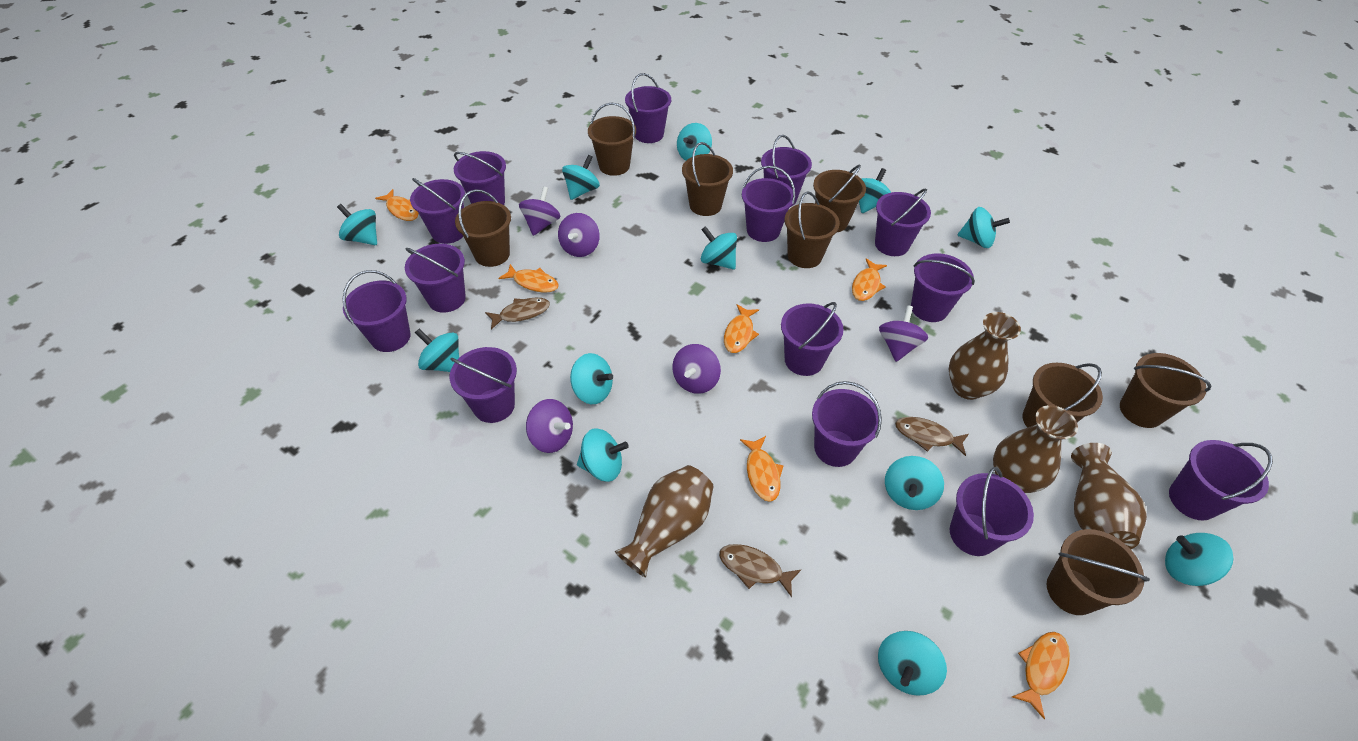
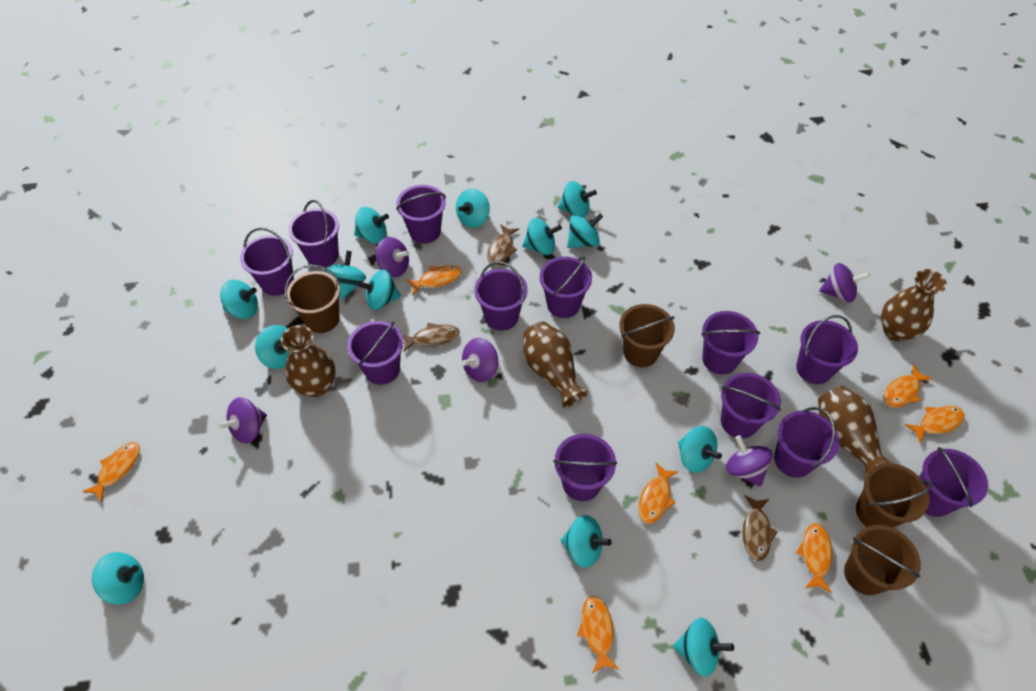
brown bucket: [455,189,511,267] [588,103,636,176] [682,142,733,216] [785,192,840,268] [813,165,866,233] [1023,363,1103,428] [1047,529,1150,615] [1120,353,1212,428] = 8 -> [284,264,340,333] [619,304,675,367] [844,525,921,595] [856,463,932,528] = 4
orange fish: [375,189,419,221] [498,264,559,293] [724,304,759,353] [740,436,784,502] [852,258,887,301] [1012,632,1070,719] = 6 -> [82,442,140,502] [406,265,462,294] [577,596,619,673] [638,463,679,524] [796,523,832,593] [883,364,932,407] [905,406,965,444] = 7
purple bucket: [342,270,411,352] [405,244,466,313] [410,178,465,244] [450,347,517,423] [454,151,506,205] [625,73,671,143] [742,166,795,242] [761,135,812,206] [781,302,844,376] [812,381,882,467] [875,188,931,256] [911,253,975,322] [950,467,1034,556] [1169,440,1273,520] = 14 -> [240,227,294,296] [288,200,339,268] [347,321,404,385] [396,185,446,244] [474,261,528,331] [539,256,592,318] [553,434,617,501] [701,311,760,374] [721,373,781,438] [774,407,840,478] [796,315,858,384] [919,447,988,517] = 12
turquoise spinning top: [337,204,377,245] [415,328,459,372] [562,155,600,200] [570,353,613,404] [577,428,629,482] [677,123,712,160] [701,226,737,270] [859,168,891,213] [878,631,947,696] [885,456,944,510] [958,207,1010,248] [1165,533,1233,586] = 12 -> [92,552,144,604] [220,280,258,319] [255,325,289,369] [325,251,366,299] [354,207,389,244] [356,270,401,310] [456,188,490,228] [522,218,562,255] [558,181,597,218] [561,515,612,568] [567,213,603,248] [673,618,734,677] [678,426,722,473] = 13

